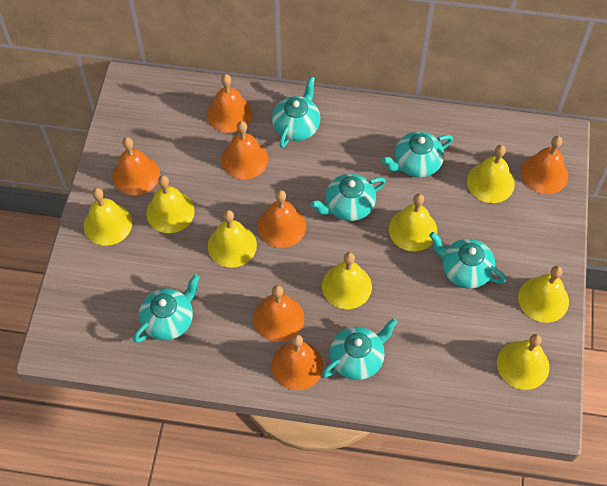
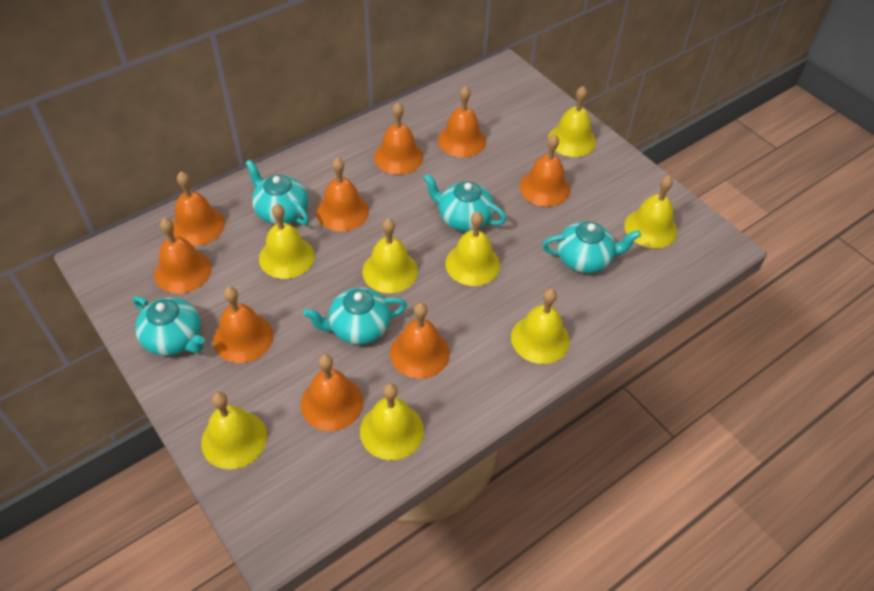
orange bell: [112,137,160,195] [207,74,253,133] [221,121,268,179] [253,285,304,342] [258,190,306,248] [271,334,324,390] [521,136,568,194] = 7 -> [154,218,212,293] [172,172,225,246] [213,287,274,363] [300,354,364,431] [316,157,369,231] [374,103,424,175] [390,303,450,379] [438,86,486,157] [519,134,570,207] = 9
turquoise teapot: [134,274,200,343] [272,76,320,148] [311,173,386,221] [322,318,398,380] [382,131,453,178] [429,232,506,289] = 6 -> [133,296,205,356] [246,160,309,225] [303,288,407,345] [423,174,507,231] [542,221,641,273] = 5

